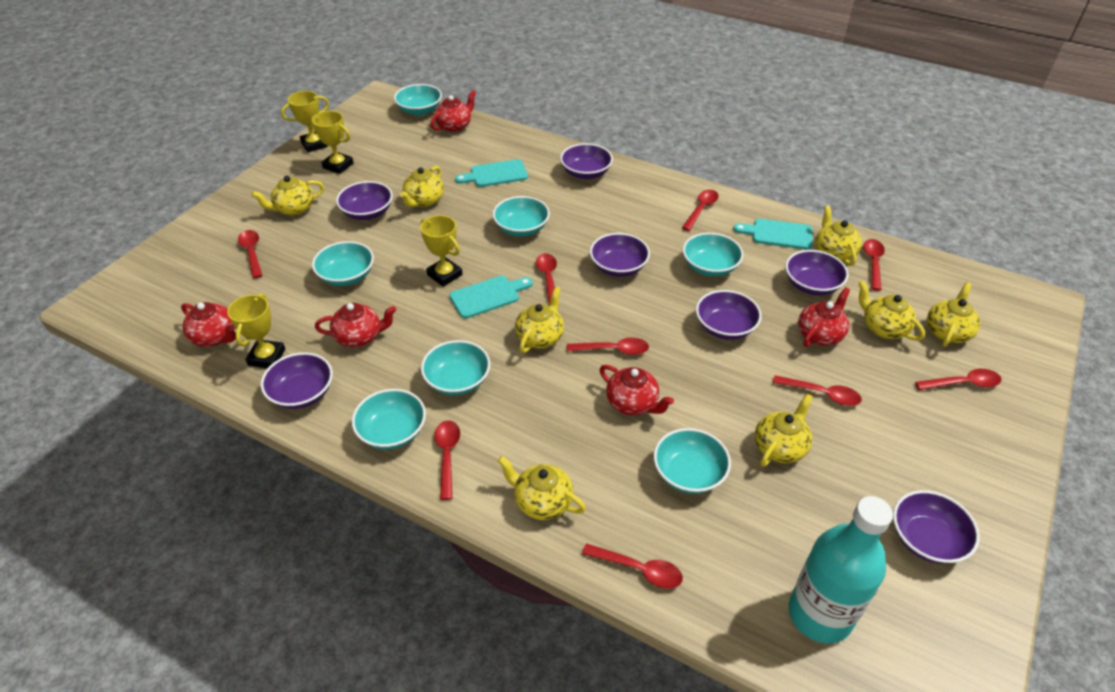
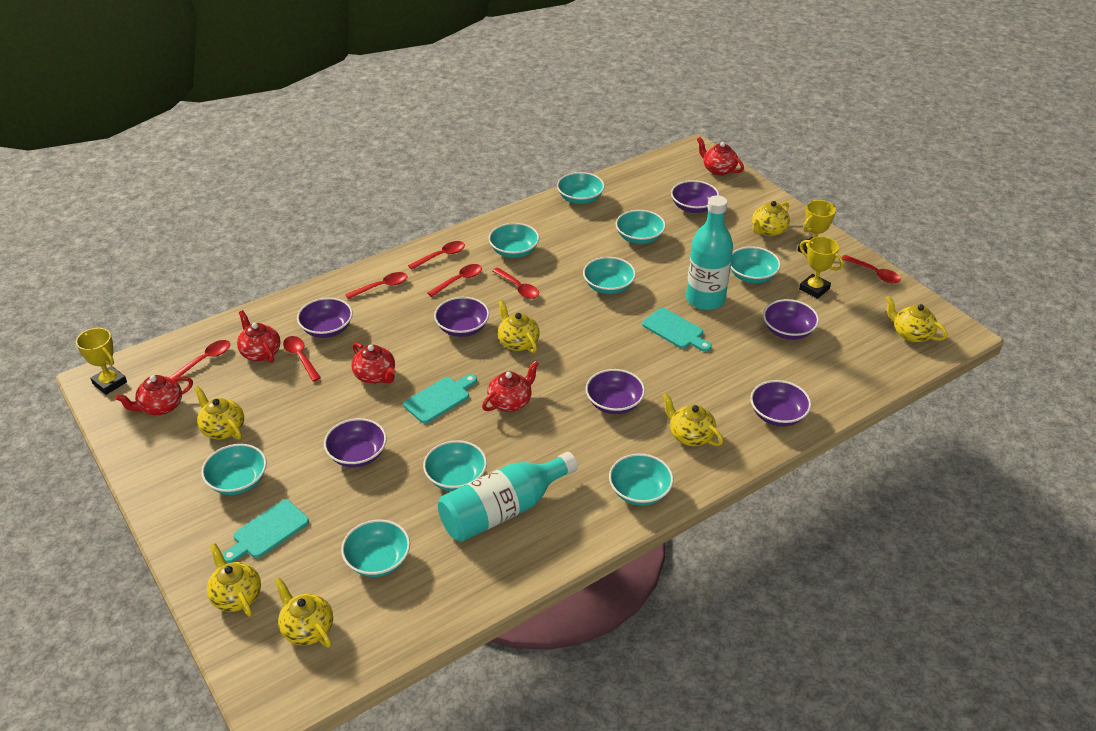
red spoon: [238,230,262,278] [434,420,460,500] [536,253,557,304] [567,337,649,355] [582,543,683,589] [682,190,719,231] [773,375,862,406] [863,239,885,291] [915,369,1002,390] = 9 -> [169,340,230,379] [283,336,321,382] [345,272,408,299] [408,241,465,270] [428,264,482,297] [492,267,539,299] [842,255,901,283] = 7
turquoise bottle: [789,496,893,643] = 1 -> [438,452,578,542] [686,195,733,310] = 2
turquoise bowl: [312,241,374,286] [352,389,426,449] [394,84,442,116] [421,340,490,395] [493,196,550,236] [654,428,731,494] [683,233,743,277] = 7 -> [201,444,267,495] [341,520,410,577] [423,440,487,491] [488,223,539,258] [557,172,605,204] [583,257,636,294] [609,454,673,506] [616,210,666,244] [730,247,781,283] = 9
yellow teapot: [251,176,324,216] [400,166,444,208] [498,456,586,520] [515,287,564,353] [755,394,813,467] [816,205,862,266] [858,281,925,341] [927,282,980,347] = 8 -> [194,386,244,440] [207,543,261,617] [275,578,333,647] [498,300,540,353] [662,393,723,446] [752,201,790,236] [885,296,948,343] = 7
yellow trophy: [227,293,285,368] [281,91,329,153] [310,111,354,174] [420,215,463,287] = 4 -> [76,328,127,395] [798,200,836,253] [799,237,844,299] = 3

